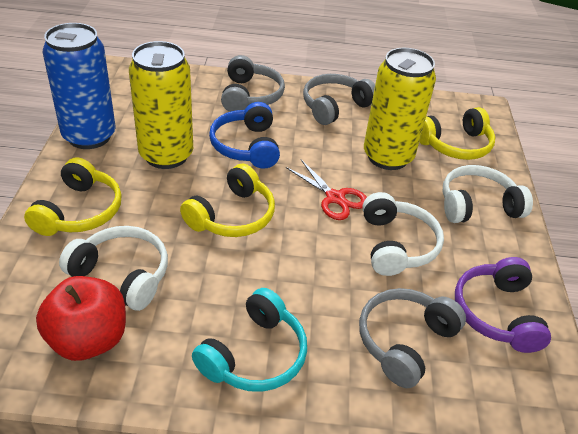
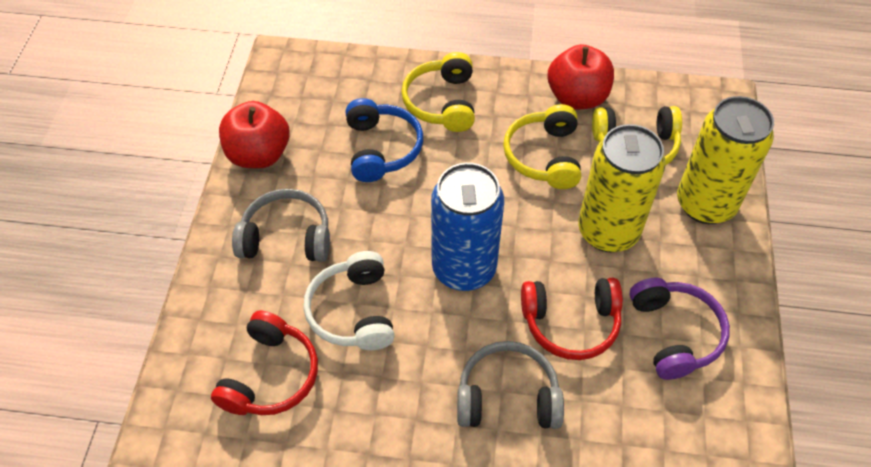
grey headphones: [221,55,285,112] [303,74,375,125] [359,288,466,388] = 3 -> [232,189,330,262] [457,341,564,429] = 2
red apple: [36,276,126,361] = 1 -> [219,101,290,168] [548,44,614,109] = 2
red headphones: none = 0 -> [211,310,318,415] [521,278,623,360] = 2
red scissors: [286,160,367,220] = 1 -> none = 0
turquoise headphones: [192,288,307,392] = 1 -> none = 0
white headphones: [59,226,168,311] [363,192,444,276] [442,165,533,223] = 3 -> [304,251,394,350] = 1

